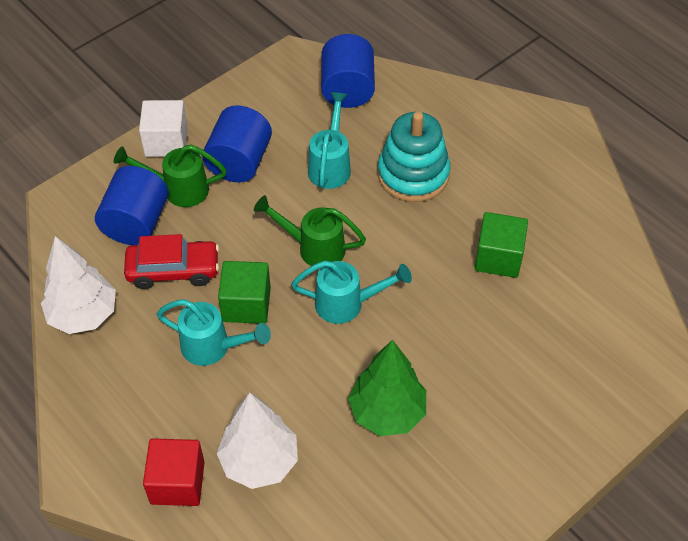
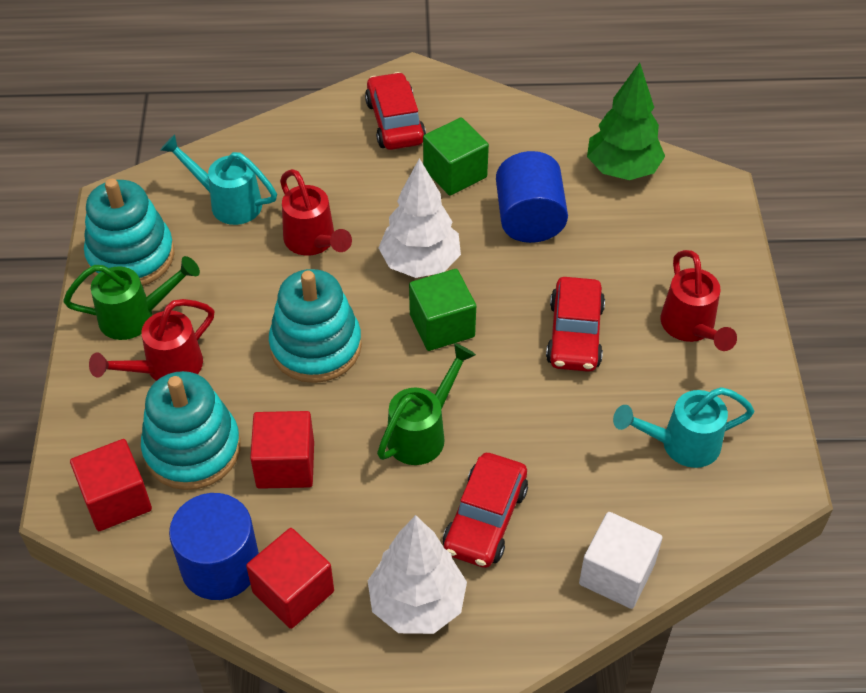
blue cylinder: [95,166,168,245] [202,105,272,182] [321,34,375,108] = 3 -> [169,493,259,600] [496,151,568,243] = 2
red car: [124,234,219,289] = 1 -> [365,72,426,150] [443,453,528,568] [546,277,605,372] = 3
red cube: [143,438,205,506] = 1 -> [70,439,152,531] [246,528,334,629] [250,411,314,489] = 3
red watering can: none = 0 -> [89,299,214,381] [280,169,352,256] [661,250,737,351] = 3
turquoise stacking toy: [378,112,450,202] = 1 -> [84,179,174,286] [141,371,241,490] [269,269,362,383] = 3
turquoise watering can: [157,299,271,366] [291,261,412,324] [308,92,351,189] = 3 -> [160,134,277,225] [613,387,754,468] = 2

